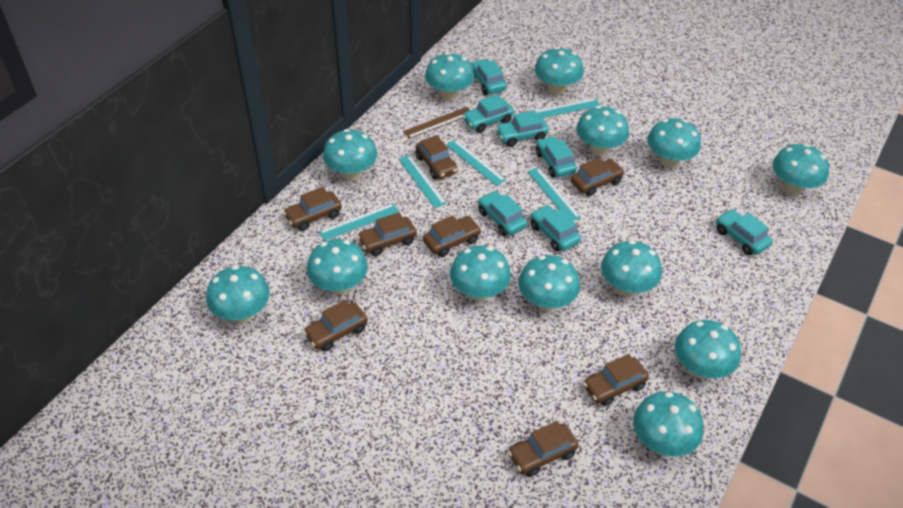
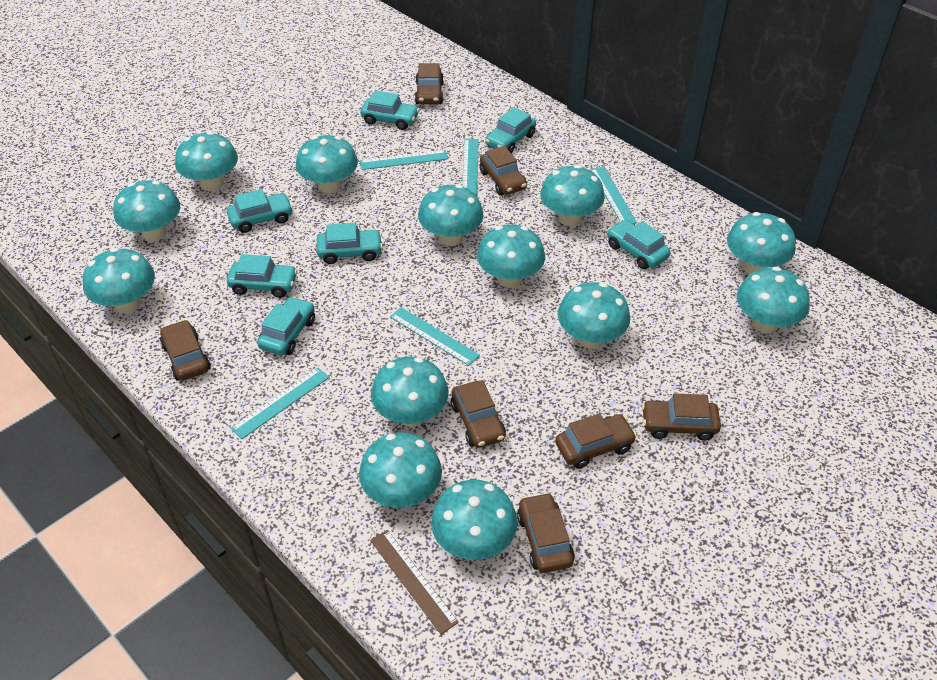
brown car: [283,187,342,231] [303,300,368,351] [357,212,417,256] [416,135,458,180] [423,215,481,257] [508,421,579,477] [571,158,625,196] [583,354,649,406] = 8 -> [160,320,211,381] [415,63,444,104] [450,380,506,448] [480,146,527,196] [517,492,575,573] [555,413,637,469] [642,393,721,441] = 7

